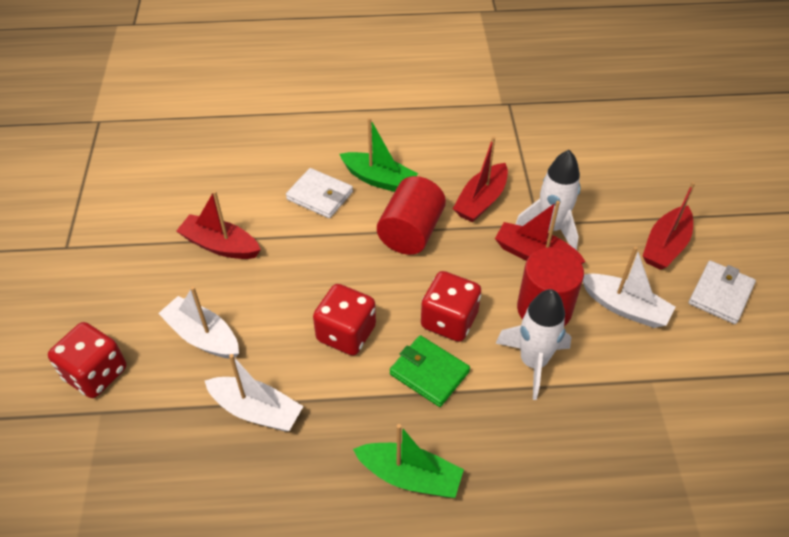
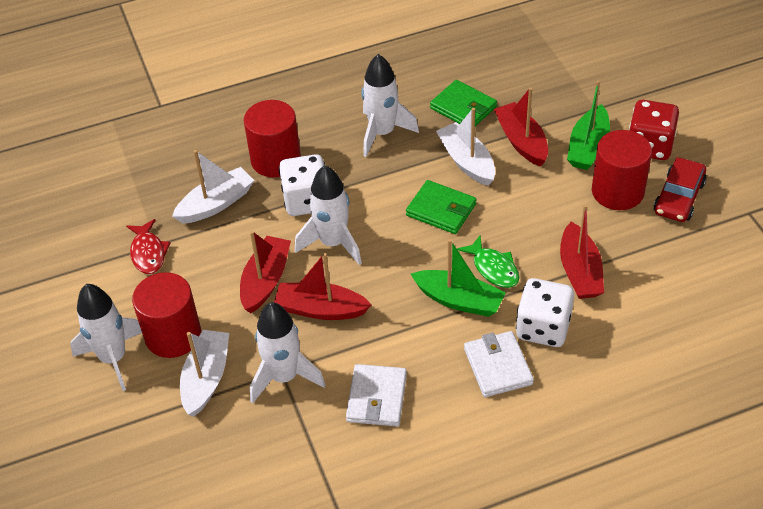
green fish: none = 0 -> [457,236,519,288] = 1
green wallet: [390,335,470,407] = 1 -> [406,180,477,234] [430,80,497,126] = 2
red car: none = 0 -> [654,157,706,222] = 1
red cylinder: [377,176,446,255] [517,247,584,326] = 2 -> [132,272,201,358] [244,100,301,177] [592,130,652,210] = 3
red dice: [48,322,126,398] [313,284,376,356] [421,271,481,342] = 3 -> [629,100,679,160] = 1
red fish: none = 0 -> [126,219,171,274] = 1
white dice: none = 0 -> [279,154,325,216] [516,278,574,347] = 2
white rocket: [495,289,571,400] [515,150,580,250] = 2 -> [70,284,142,391] [250,302,326,404] [295,165,362,265] [361,54,419,157] = 4

